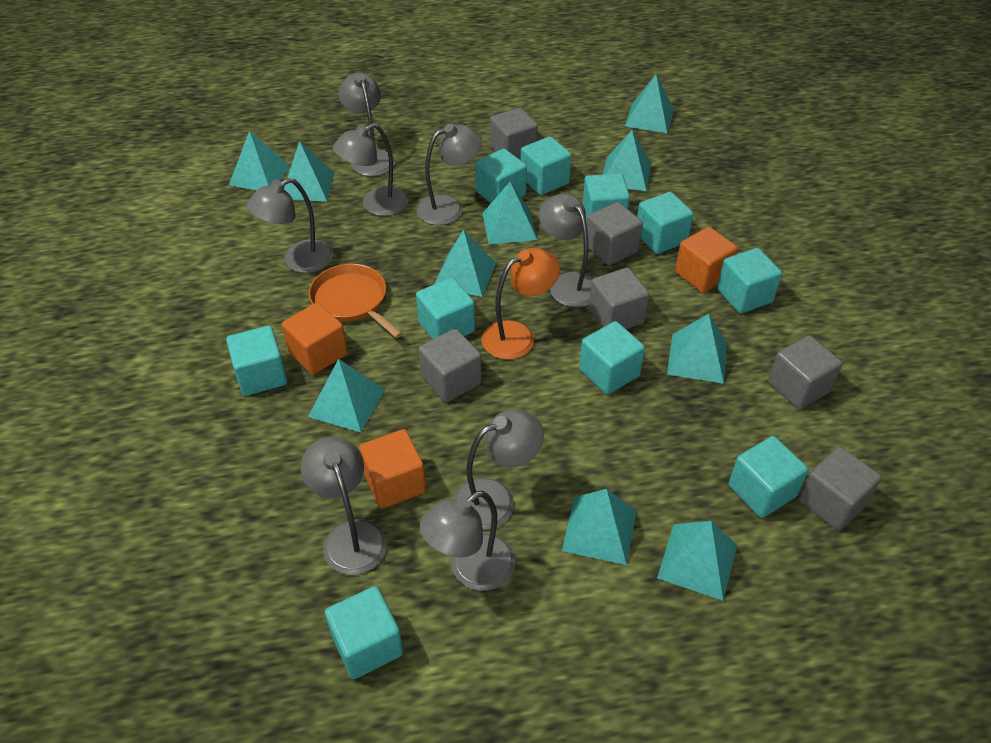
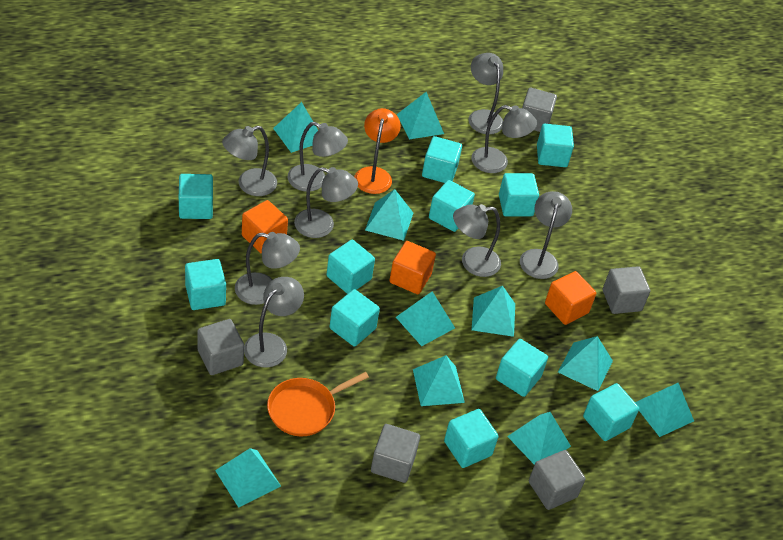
grey cube: [419,329,482,402] [490,108,538,159] [587,202,643,266] [589,267,650,329] [768,335,843,409] [798,447,882,531] = 6 -> [197,319,244,375] [371,424,420,483] [522,88,557,132] [529,450,586,510] [603,266,650,314] = 5
grey lamp: [247,178,333,273] [301,437,387,575] [333,123,409,216] [338,72,395,176] [417,124,482,225] [420,491,515,591] [454,410,544,530] [539,194,593,307] = 8 -> [222,126,277,196] [235,232,300,305] [244,277,304,368] [287,122,348,192] [294,167,358,238] [453,204,501,277] [468,53,503,135] [471,105,537,173] [520,191,572,279] = 9
turquoise cube: [226,326,287,396] [325,586,403,679] [416,277,475,340] [475,148,527,203] [521,136,572,195] [579,321,645,395] [582,173,630,221] [637,192,693,254] [717,248,782,314] [729,436,809,518] = 10 -> [179,174,213,219] [185,259,226,310] [326,240,375,294] [329,289,380,347] [422,136,462,183] [429,180,475,232] [444,409,499,468] [496,339,548,397] [499,173,539,216] [537,124,574,167] [583,383,639,441] = 11

